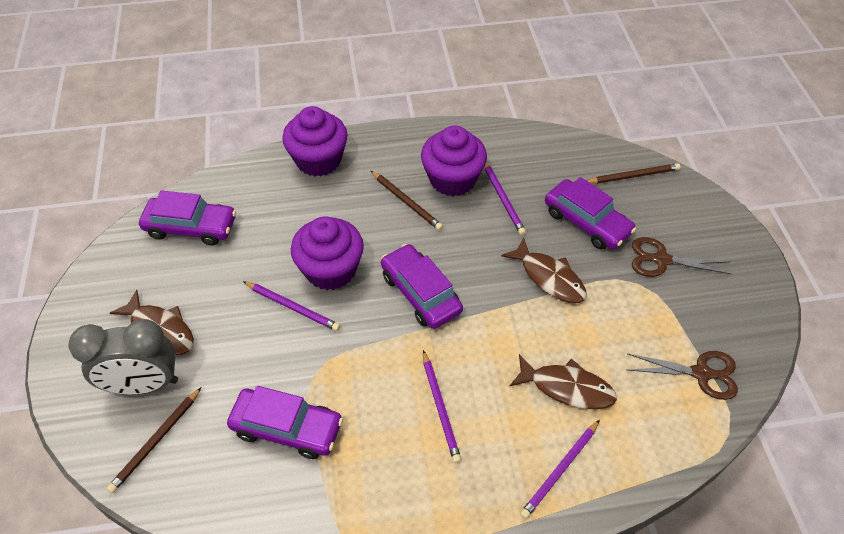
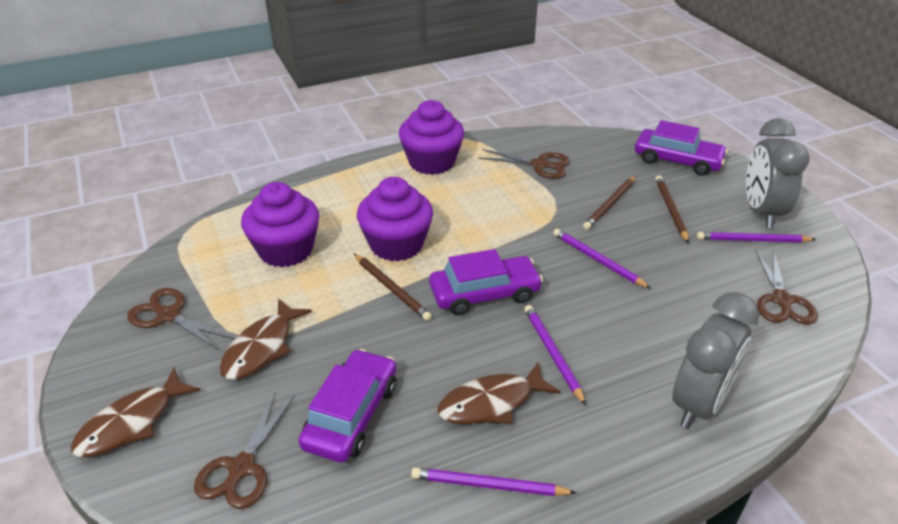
brown scissors: [627,351,738,400] [632,237,731,277] = 2 -> [127,288,234,350] [194,391,295,509] [478,149,570,179] [755,249,818,325] = 4
grey clock: [69,319,178,395] = 1 -> [672,292,759,429] [746,118,810,228] = 2
purple car: [139,190,236,246] [227,386,343,459] [381,244,463,329] [545,177,636,250] = 4 -> [298,349,396,463] [429,249,543,315] [635,120,728,176] = 3

